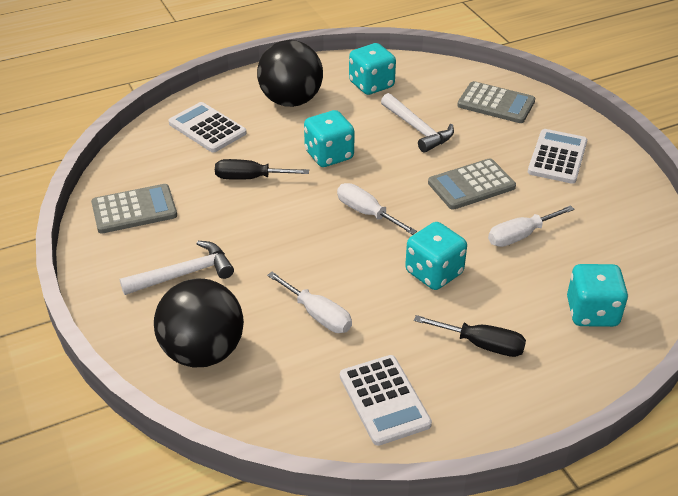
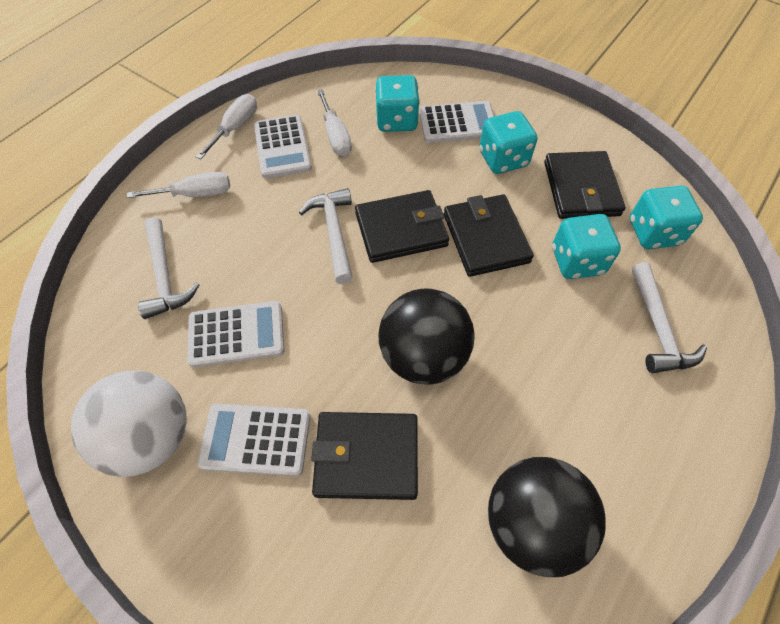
black screwdriver: [215,159,309,180] [414,315,526,357] = 2 -> none = 0
black wallet: none = 0 -> [311,412,418,500] [355,190,449,263] [444,194,534,277] [544,151,625,219] = 4
grey calculator: [91,184,177,234] [428,158,516,210] [457,81,535,123] = 3 -> none = 0
white ball: none = 0 -> [71,370,187,477] = 1
white calculator: [168,102,247,152] [340,355,432,446] [528,129,587,184] = 3 -> [187,301,285,368] [197,404,311,476] [254,115,312,179] [419,101,494,143] = 4
white hammer: [120,241,234,295] [381,93,454,153] = 2 -> [138,217,199,319] [299,188,353,284] [632,262,707,373] = 3

